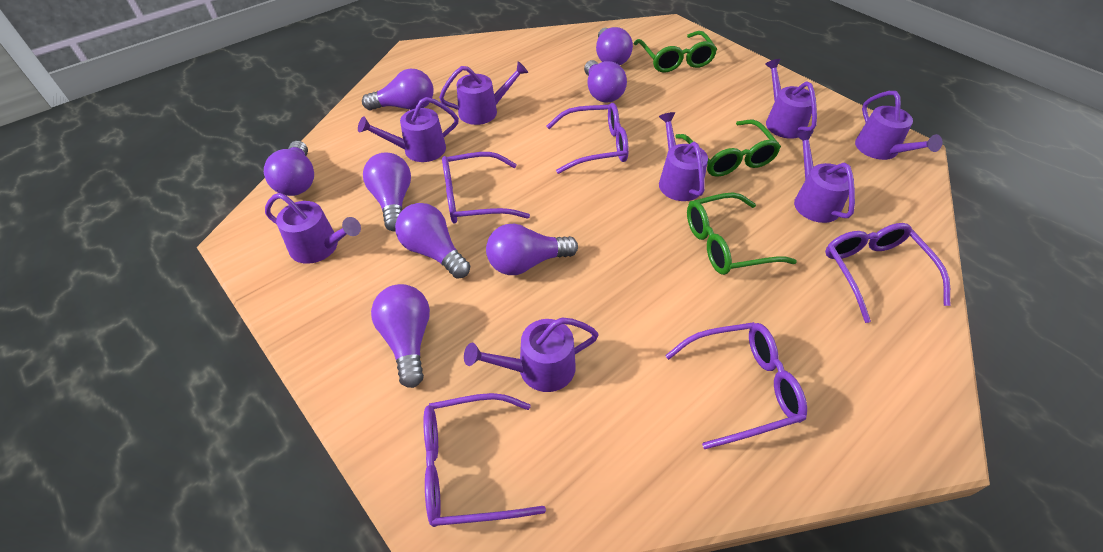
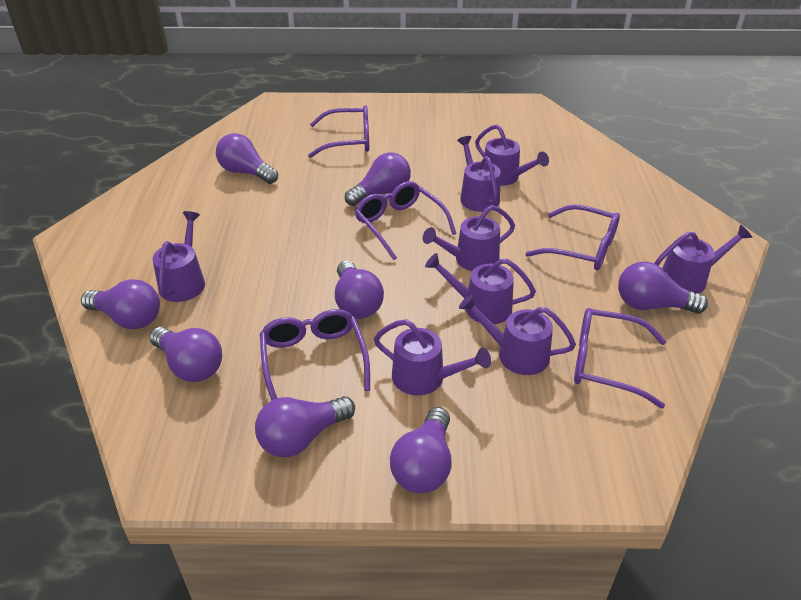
green glasses: [634,31,717,72] [675,120,781,177] [687,193,797,275] = 3 -> none = 0

